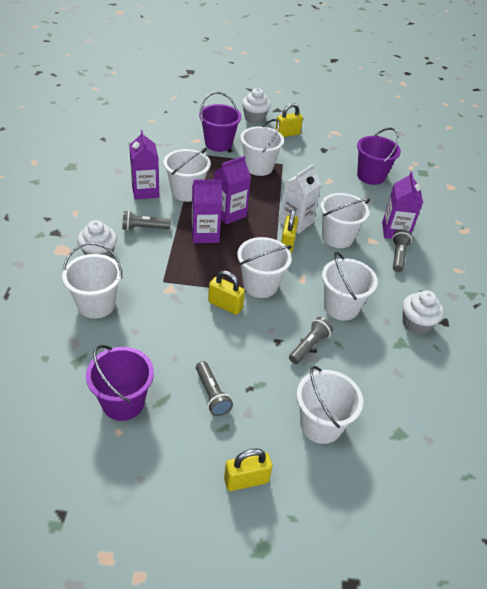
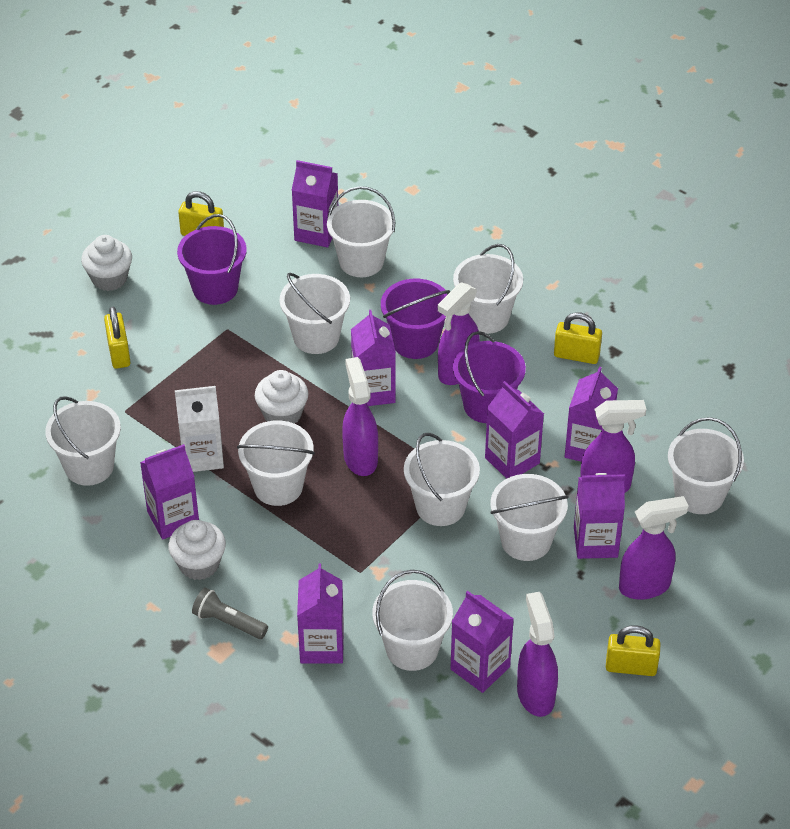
grey flashlight: [122,211,171,231] [196,361,233,416] [289,317,333,364] [392,229,412,272] = 4 -> [192,588,268,639] = 1
purple carton: [129,130,159,199] [191,180,222,243] [214,156,251,224] [382,171,423,239] = 4 -> [140,444,199,539] [292,160,338,248] [297,564,344,664] [351,310,396,406] [450,591,514,693] [485,381,544,479] [565,367,618,462] [574,473,625,559] = 8
purple spray bottle: none = 0 -> [342,357,378,476] [438,282,480,385] [517,592,558,717] [580,400,646,493] [619,496,689,600] = 5
white bucket: [62,243,122,319] [164,147,211,202] [237,237,292,298] [240,119,284,176] [297,366,363,444] [320,193,370,248] [322,252,378,321] = 7 -> [45,396,121,486] [237,421,315,506] [280,273,350,354] [327,186,395,277] [372,570,453,671] [404,433,480,526] [453,244,523,334] [490,474,569,561] [668,417,744,514] = 9

